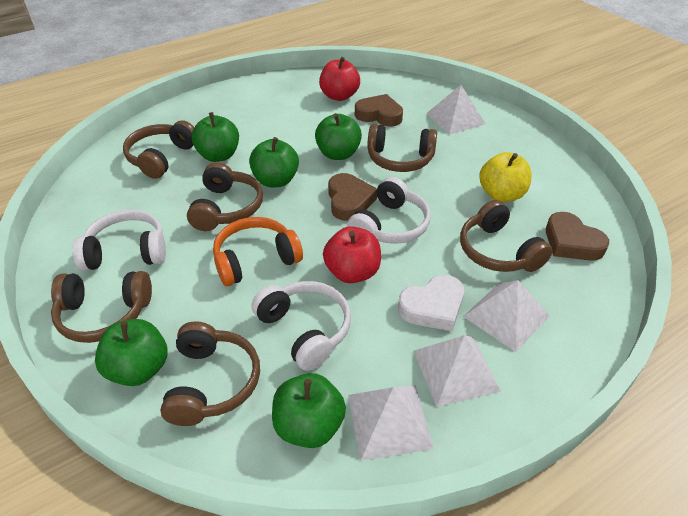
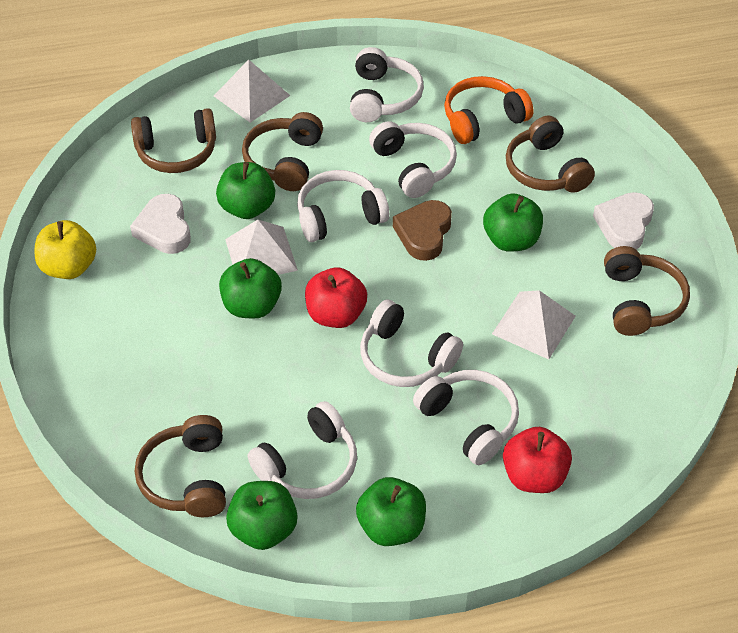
brown headphones: [51,271,152,343] [123,120,194,179] [160,321,260,426] [187,162,263,231] [367,124,437,172] [460,200,553,272] = 6 -> [131,108,216,173] [135,415,226,517] [242,112,323,191] [506,116,595,193] [604,246,690,336] = 5
brown heart: [328,173,377,221] [355,94,403,127] [546,212,609,261] = 3 -> [393,200,452,261] = 1
white headphones: [73,210,166,271] [252,281,351,371] [347,177,431,244] = 3 -> [248,401,357,499] [297,170,389,242] [350,47,424,122] [360,299,463,387] [369,121,457,198] [413,370,519,465] = 6
white heart: [398,274,464,331] = 1 -> [130,194,191,254] [593,192,654,249] = 2
white pyramid: [348,385,434,460] [413,335,501,407] [427,85,485,135] [463,280,550,352] = 4 -> [214,59,291,123] [225,220,298,275] [492,290,576,359] = 3

